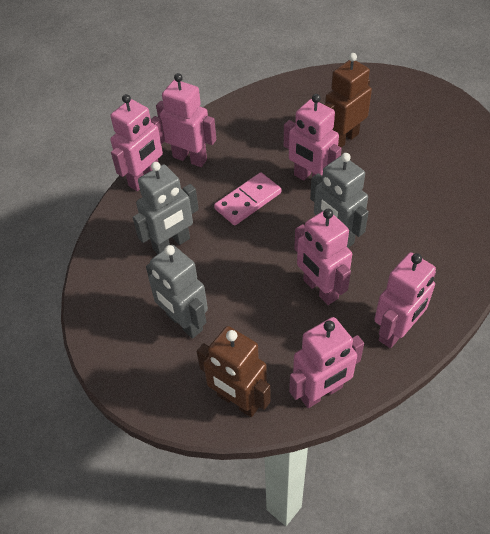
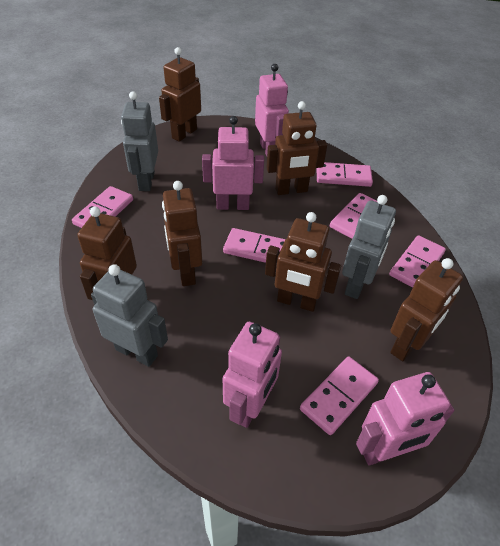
brown robot: [197,326,271,417] [324,53,372,148] = 2 -> [77,207,137,300] [159,47,201,142] [162,181,202,286] [265,212,341,312] [266,101,327,195] [390,258,463,361] = 6
pink domino: [214,172,281,225] = 1 -> [72,186,133,228] [223,228,285,263] [300,357,379,435] [317,162,373,187] [330,193,377,239] [389,235,446,288] = 6
pink robot: [110,94,165,191] [156,73,216,167] [284,94,342,181] [289,317,364,408] [294,209,352,305] [374,252,436,348] = 6 -> [202,116,264,210] [223,322,282,428] [255,64,289,156] [356,372,454,465] = 4

